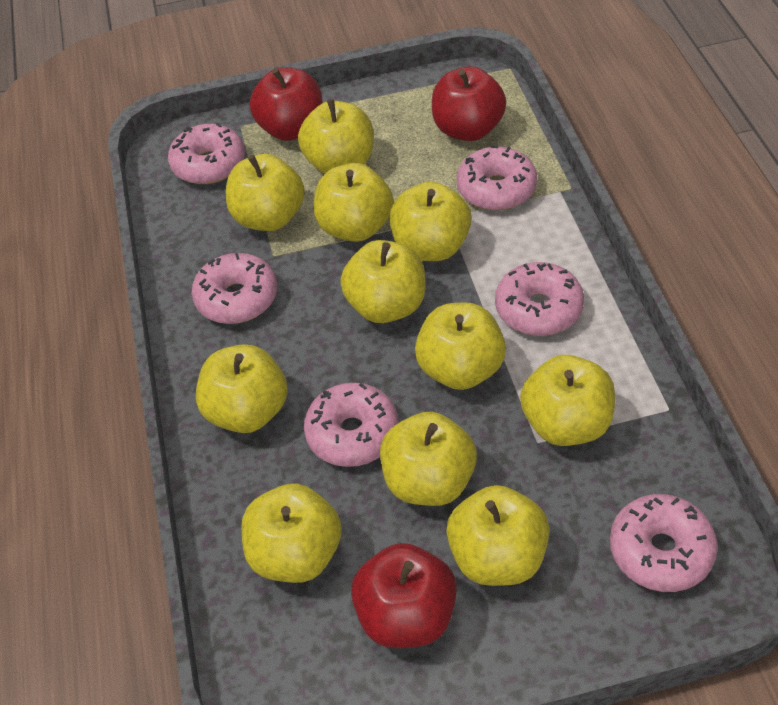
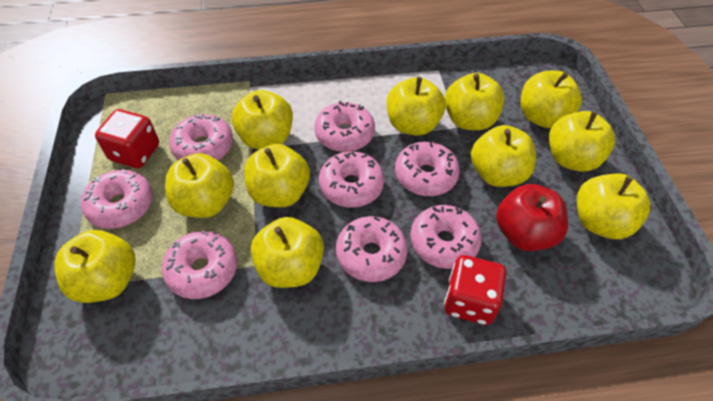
pink donut: [168,123,245,184] [192,253,277,324] [304,383,399,467] [457,145,537,210] [495,262,584,336] [610,494,718,592] = 6 -> [81,169,153,229] [162,231,237,299] [169,113,233,160] [314,101,375,152] [319,151,384,208] [336,216,408,282] [395,142,460,196] [410,205,482,269] = 8
red apple: [249,67,323,141] [351,543,457,648] [432,66,506,141] = 3 -> [496,184,568,251] = 1
red dice: none = 0 -> [95,109,159,168] [444,255,506,325] = 2

